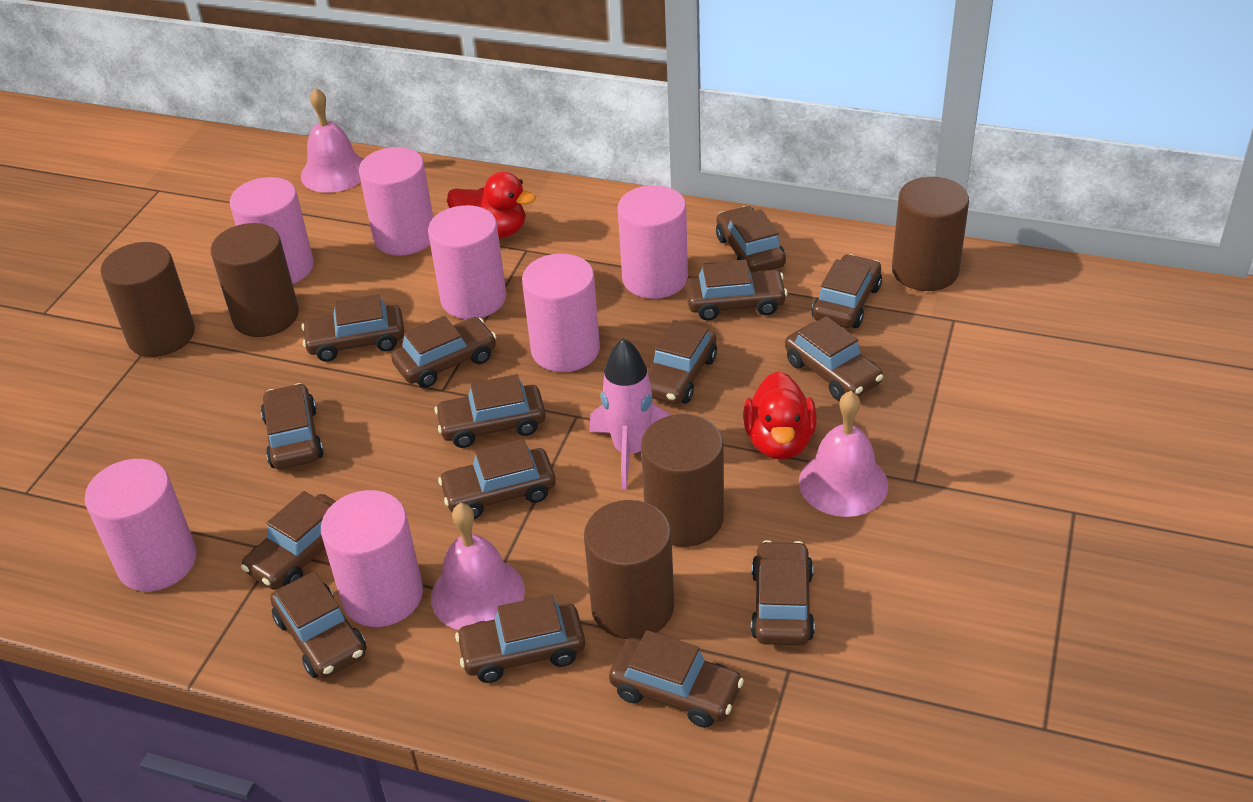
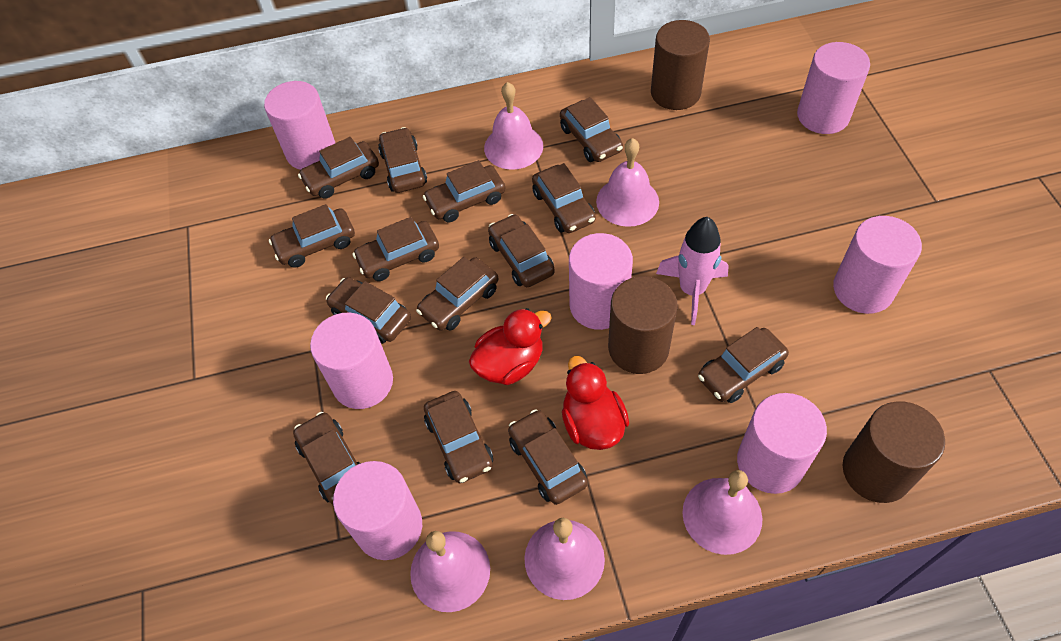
brown car: [241,491,336,590] [261,383,324,469] [270,572,366,678] [302,294,405,362] [391,316,496,388] [434,374,546,448] [438,439,556,519] [455,595,585,683] [609,630,744,728] [648,320,717,404] [685,260,788,320] [716,206,786,272] [751,540,815,645] [785,316,883,401] [812,254,882,328] = 15 -> [269,204,355,267] [293,412,361,504] [298,137,379,199] [326,277,411,344] [352,217,439,281] [378,127,427,193] [416,257,498,331] [423,160,505,222] [424,391,493,483] [488,214,555,287] [508,409,588,505] [532,163,596,233] [560,97,623,162] [698,327,789,403] = 14
brown cylinder: [100,242,195,357] [211,223,299,337] [584,500,674,639] [641,414,724,547] [892,177,969,291] = 5 -> [608,276,678,374] [651,20,710,110] [843,401,945,503] = 3
pink bell: [301,88,363,193] [431,503,525,630] [799,391,888,517] = 3 -> [410,531,490,612] [484,82,543,170] [524,518,605,600] [596,138,659,227] [682,470,762,555] = 5

